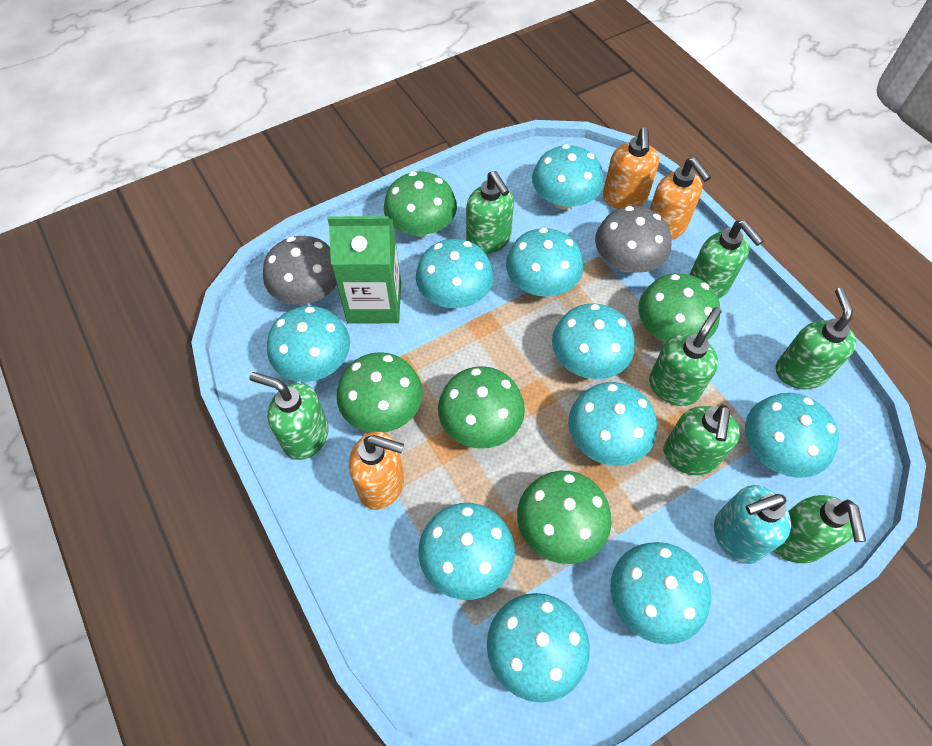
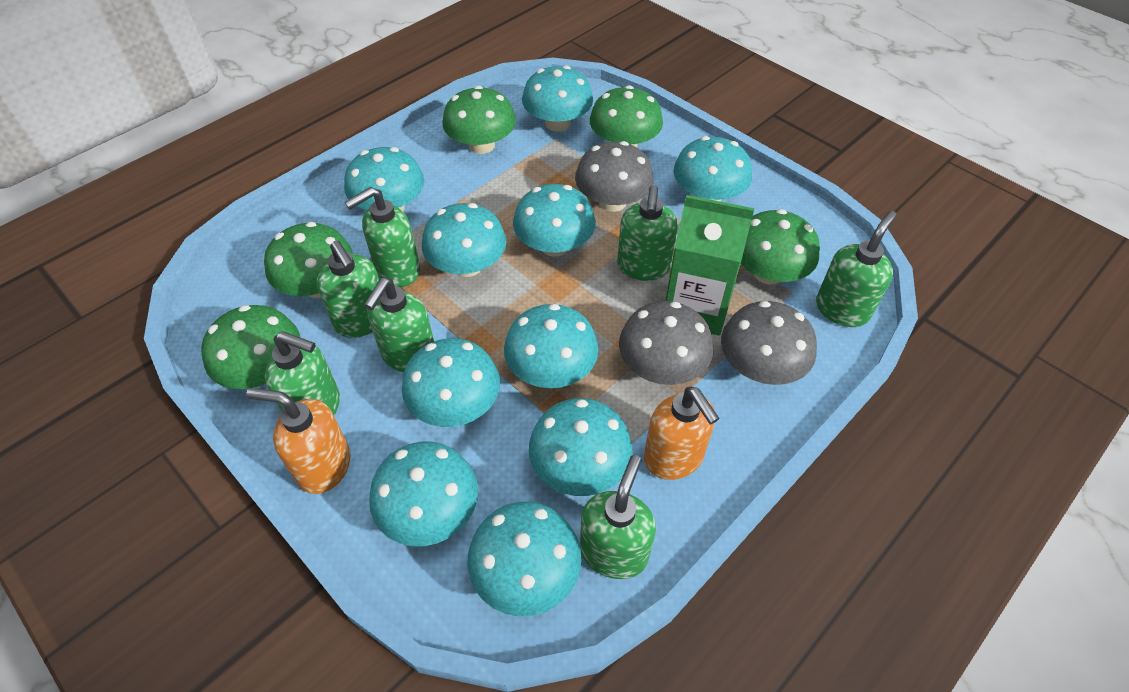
grey mushroom: [263,236,337,305] [595,206,672,273] = 2 -> [575,141,654,212] [619,301,713,385] [721,301,817,385] = 3
orange soap dispenser: [349,431,404,510] [603,127,659,209] [650,157,711,240] = 3 -> [246,388,351,494] [644,386,719,480] = 2
turquoise soap dispenser: [714,485,791,564] = 1 -> none = 0

